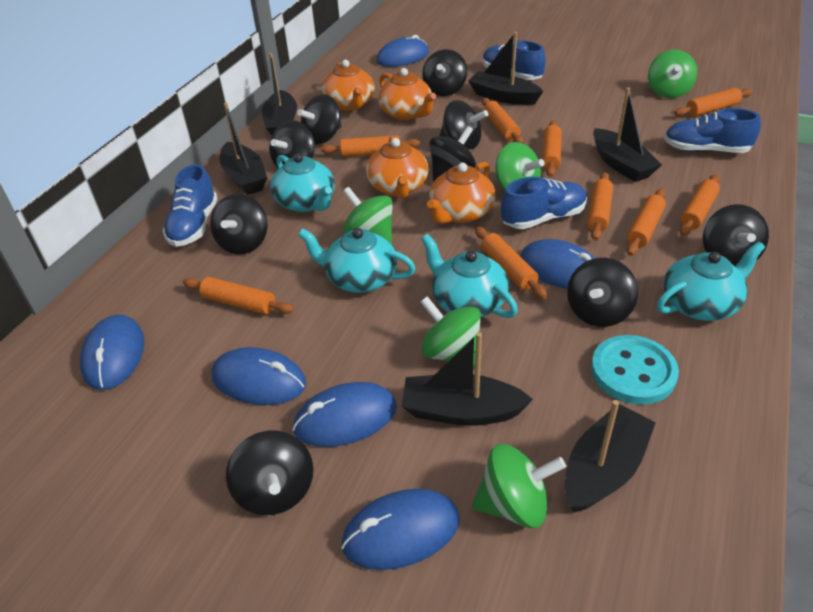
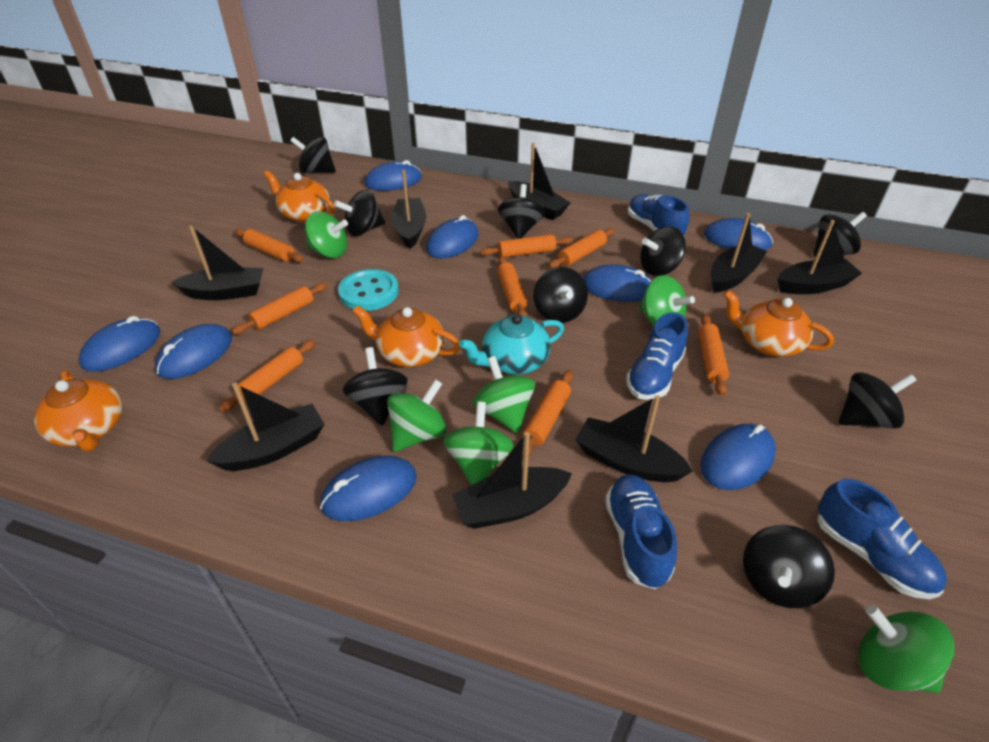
black boat: [220,103,267,195] [262,53,297,135] [402,332,533,426] [468,32,543,105] [565,400,656,513] [593,88,662,182] = 6 -> [172,225,263,300] [206,383,325,471] [391,170,426,249] [452,432,572,529] [508,143,571,220] [575,395,693,482] [710,213,767,293] [778,220,862,294] = 8
blue mouse: [80,315,144,390] [212,347,306,405] [292,382,397,447] [341,489,460,570] [376,35,429,67] [520,239,595,289] = 6 -> [79,316,160,372] [155,324,232,379] [320,456,417,521] [365,160,422,191] [426,215,478,258] [583,264,651,302] [700,424,776,490] [704,218,773,250] = 8
green spinning top: [343,187,393,245] [420,296,481,368] [472,444,566,528] [495,142,544,190] [648,50,697,98] = 5 -> [305,212,348,258] [387,379,447,452] [443,402,514,485] [473,356,535,433] [639,275,695,326] [858,605,955,693] = 6
orange rolling pin: [183,277,294,315] [320,135,420,157] [475,227,547,299] [482,98,523,143] [542,120,562,177] [587,172,613,241] [626,189,666,256] [675,88,753,117] [680,174,720,237] = 9 -> [218,340,316,412] [232,283,328,335] [235,228,304,263] [480,234,573,258] [497,256,528,317] [522,370,573,459] [549,228,615,269] [698,314,729,396] = 8
turquoise teapot: [270,153,334,212] [298,228,416,293] [421,234,518,318] [657,241,765,321] = 4 -> [459,314,564,375] = 1

